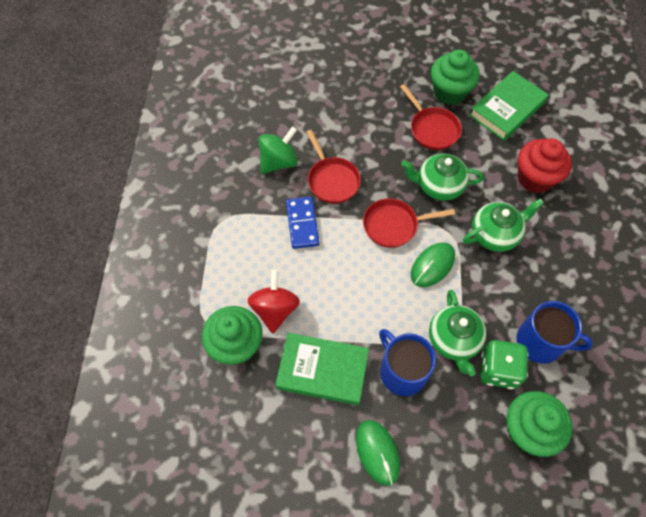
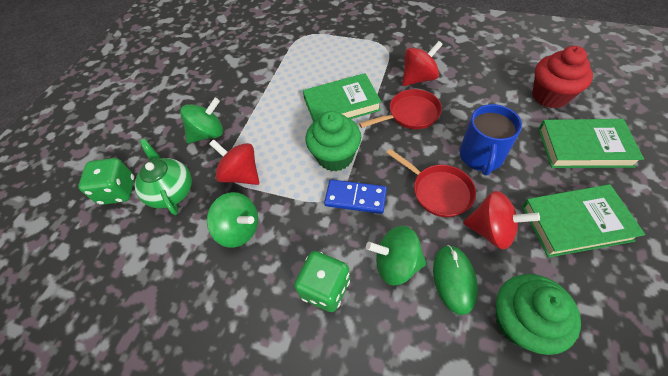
blue mug: [379,329,436,396] [516,301,593,363] = 2 -> [459,104,522,175] = 1
green book: [275,333,369,405] [469,71,549,141] = 2 -> [303,73,381,122] [522,184,645,258] [538,119,644,168] = 3
green cupcake: [202,306,263,365] [431,50,480,105] [506,391,573,457] = 3 -> [306,111,361,171] [495,274,581,355] = 2
green dice: [481,340,528,389] = 1 -> [79,158,135,205] [294,251,350,312] = 2
green mouse: [356,420,400,486] [411,242,455,287] = 2 -> [433,245,478,315] = 1
green spinning top: [259,126,298,174] = 1 -> [180,98,223,143] [207,192,258,248] [366,226,427,286] = 3
green teapot: [401,154,484,201] [429,290,487,376] [463,198,544,252] = 3 -> [135,139,192,215] = 1
red pan: [306,130,361,204] [363,198,455,248] [400,84,462,150] = 3 -> [359,89,442,129] [387,149,476,217] = 2
red spinning top: [247,270,300,333] = 1 -> [209,139,259,185] [402,41,443,86] [463,191,540,250] = 3

